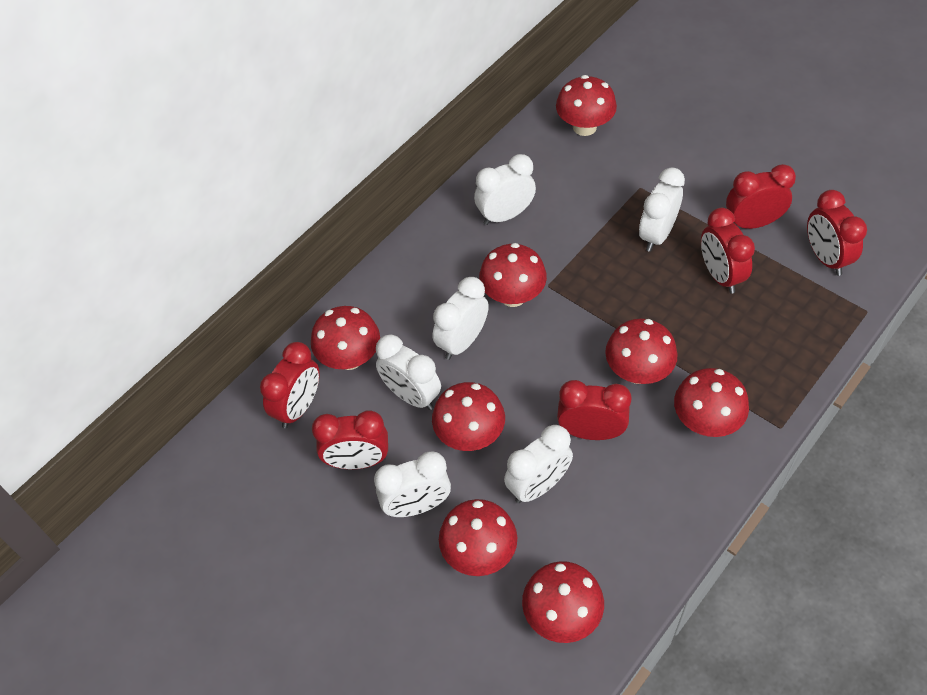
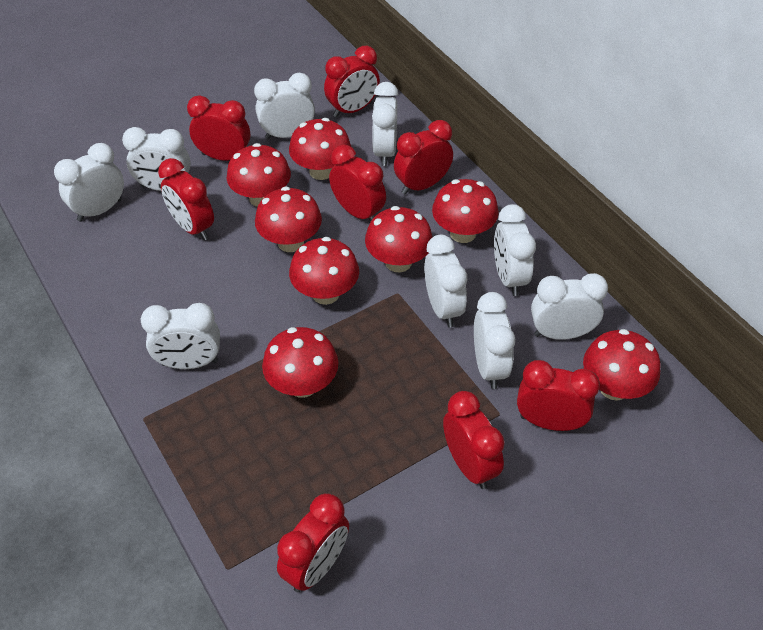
red clock: [260,342,320,428] [312,410,388,469] [557,380,632,440] [701,208,755,294] [726,164,796,229] [807,190,867,276] = 6 -> [158,158,214,241] [187,95,250,161] [277,494,349,592] [324,46,380,117] [329,144,386,221] [394,120,453,194] [443,391,505,489] [517,360,600,431] = 8
white clock: [374,451,451,517] [376,335,441,410] [433,277,489,360] [474,154,536,225] [504,425,573,503] [639,167,685,252] = 6 -> [54,143,124,222] [122,127,191,191] [141,303,220,369] [254,73,315,139] [372,82,399,166] [424,235,467,327] [474,292,515,389] [494,204,536,296] [531,273,608,340] = 9

